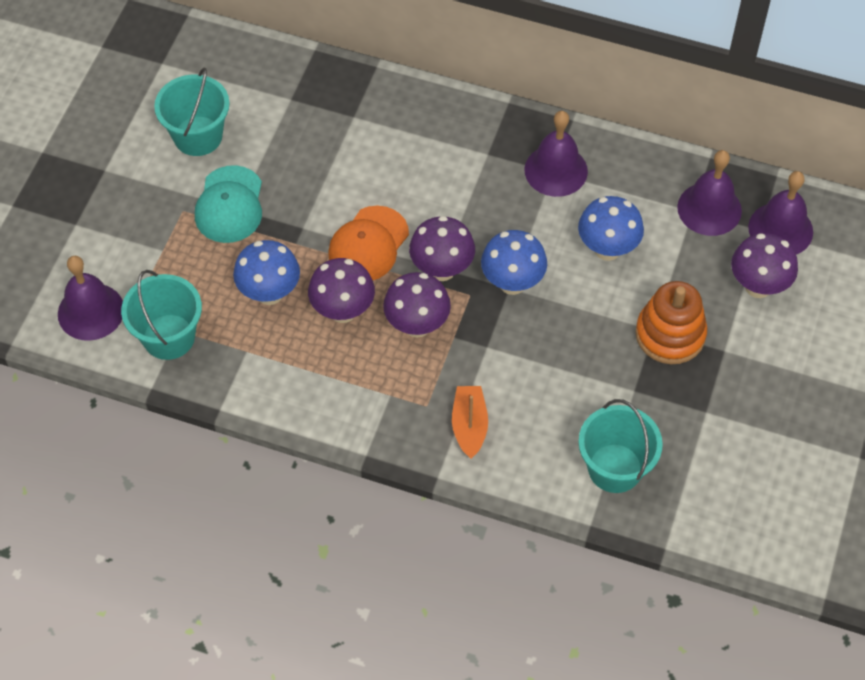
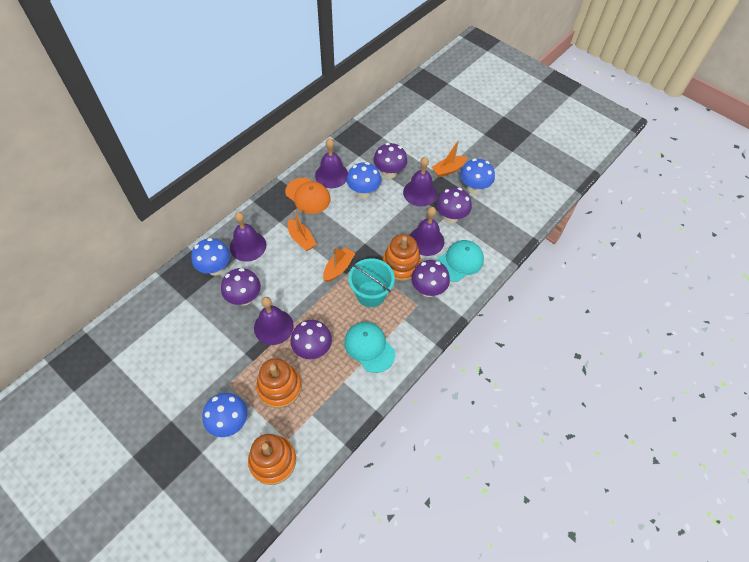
blue mushroom: [233,240,300,305] [481,230,547,295] [578,196,644,261] = 3 -> [191,238,230,276] [202,393,247,437] [346,162,381,198] [460,159,495,194] = 4
orange boat: [452,386,488,459] = 1 -> [287,210,317,251] [323,247,356,282] [432,141,467,177] = 3
orange stacking toy: [635,281,707,364] = 1 -> [248,434,296,485] [256,358,301,408] [383,234,421,281] = 3
purple bell: [58,256,123,341] [524,111,588,197] [677,150,742,236] [748,171,813,254] = 4 -> [230,212,266,262] [254,297,294,345] [315,138,348,188] [403,157,437,206] [410,207,444,256] = 5
purple mushroom: [308,258,375,323] [383,272,451,338] [409,216,475,281] [731,233,798,298] = 4 -> [221,268,261,306] [291,320,332,359] [373,143,407,179] [411,260,450,297] [436,187,472,223] = 5
turquoise bucket: [121,270,202,360] [154,68,230,156] [578,399,663,493] = 3 -> [348,258,395,307] = 1
turquoise cap: [195,165,262,243] = 1 -> [344,322,395,373] [436,240,484,282] = 2

